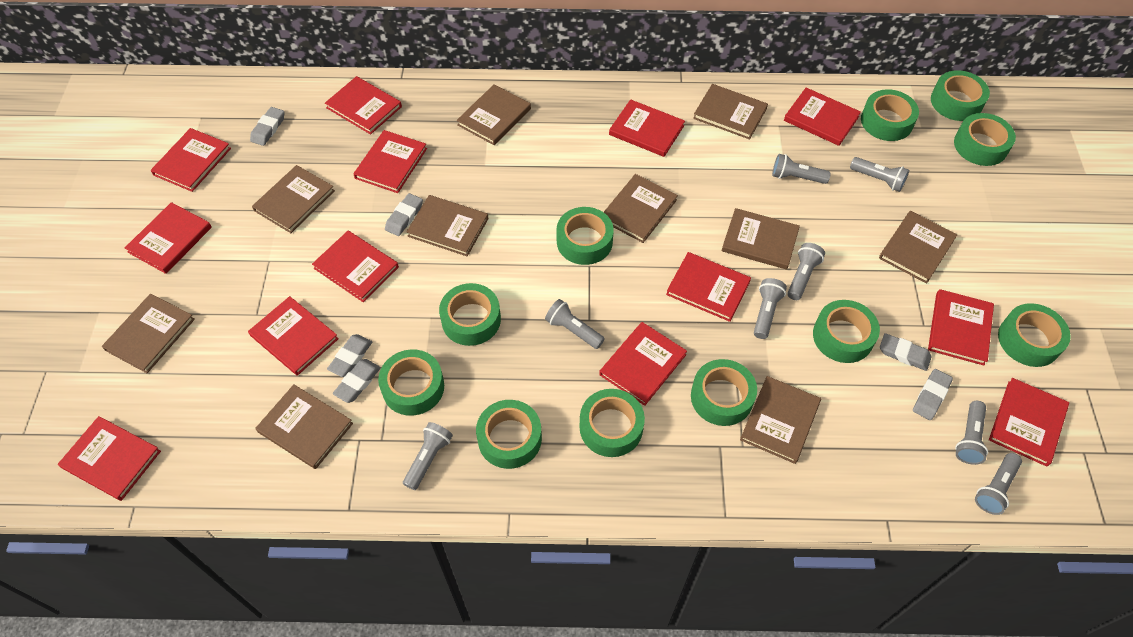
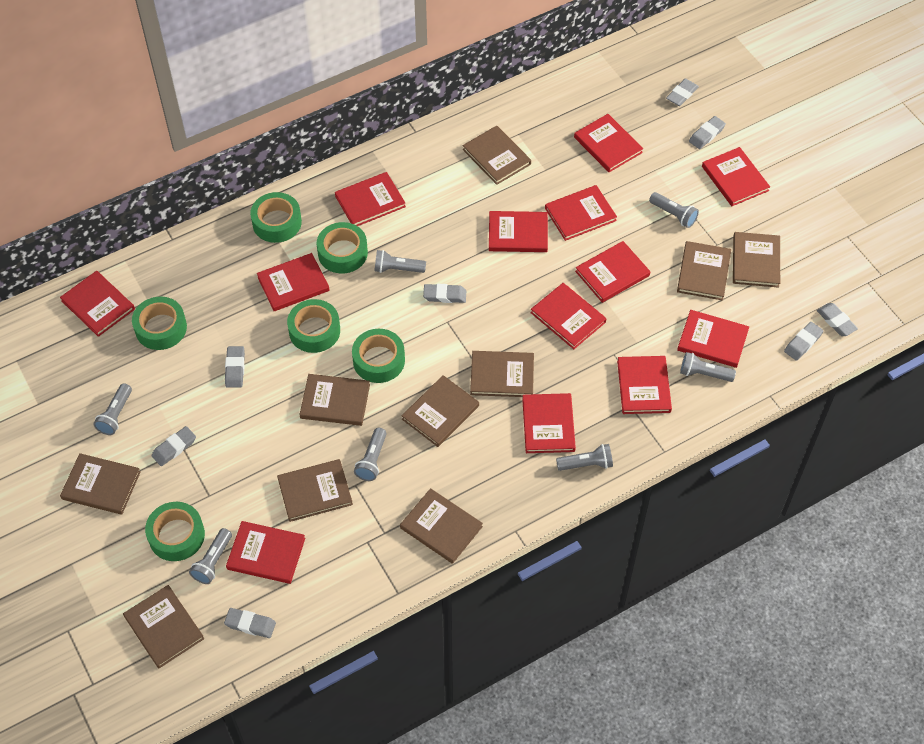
green tape: [378,350,444,416] [439,283,501,346] [476,400,542,469] [556,207,614,265] [580,389,645,457] [691,359,757,426] [813,300,880,363] [861,89,919,141] [931,70,990,121] [954,113,1016,166] [998,303,1071,367] = 11 -> [132,297,187,350] [145,502,205,561] [250,192,302,243] [287,299,340,353] [317,222,368,273] [352,329,405,383] = 6
grey eraser: [250,107,285,146] [327,334,372,377] [333,359,381,403] [385,193,423,236] [880,333,931,371] [913,369,953,420] = 6 -> [152,426,196,466] [224,608,276,638] [225,346,245,388] [423,284,466,303] [666,79,699,106] [689,116,726,149] [784,322,824,361] [817,303,858,336] = 8
grey flashlight: [403,422,453,490] [545,299,605,349] [754,278,787,339] [772,154,831,184] [787,243,825,300] [850,157,909,192] [955,401,988,465] [975,453,1022,515] = 8 -> [93,383,132,435] [189,528,232,584] [354,428,386,481] [374,250,426,273] [556,444,613,471] [649,192,699,228] [680,352,736,382] = 7

